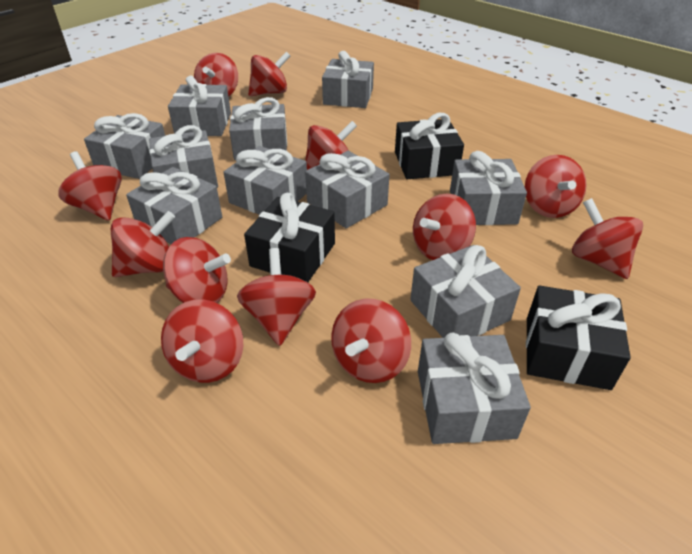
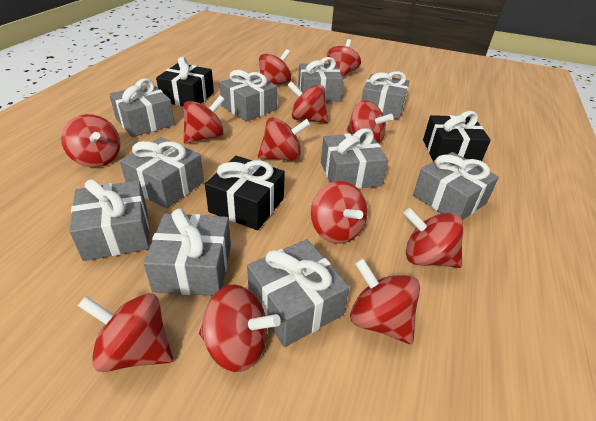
grey gift: [84,113,165,179] [126,167,222,244] [149,125,218,188] [168,76,231,136] [223,146,307,215] [229,97,287,160] [305,151,390,228] [322,51,374,108] [410,245,521,338] [418,332,531,444] [450,151,527,225] = 11 -> [69,179,150,261] [109,78,175,137] [120,137,204,208] [143,208,231,296] [220,70,277,122] [247,239,350,347] [298,57,343,102] [321,128,388,189] [361,71,409,120] [413,152,499,220] = 10

